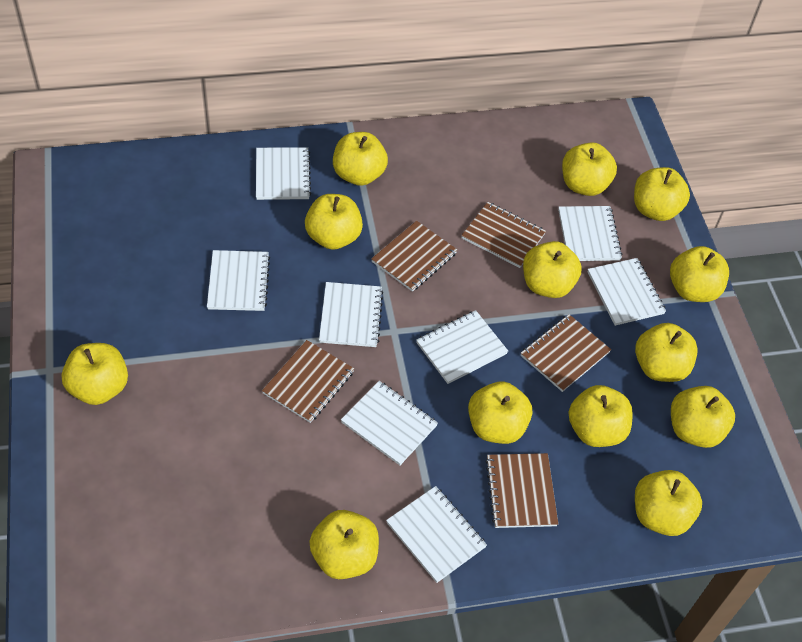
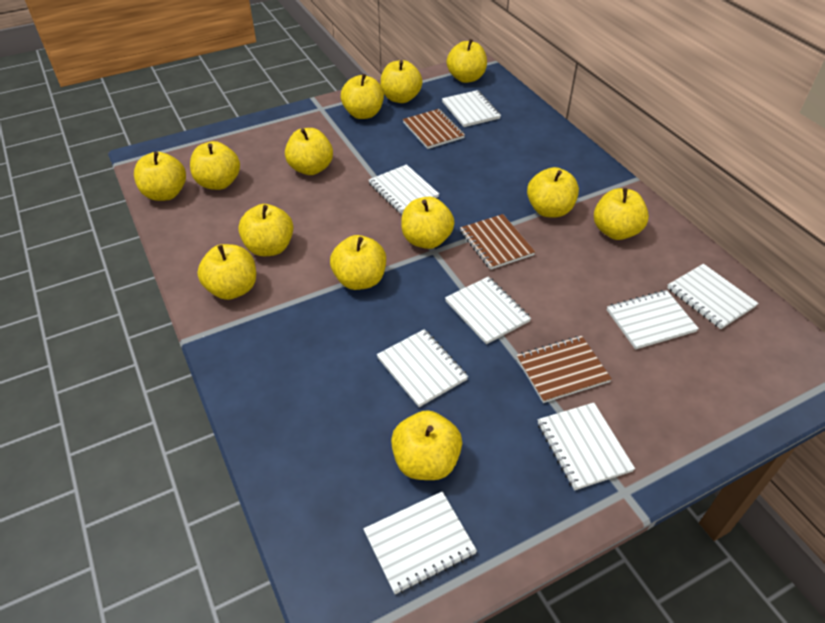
brown notebook: [262,340,354,423] [371,221,457,292] [461,202,546,268] [485,453,558,528] [521,314,611,392] = 5 -> [403,109,465,149] [460,214,535,270] [516,336,612,403] = 3

